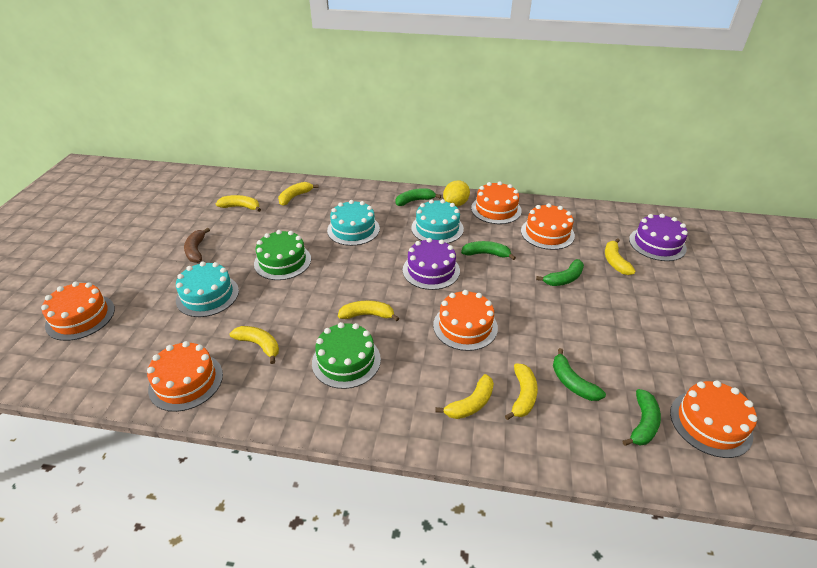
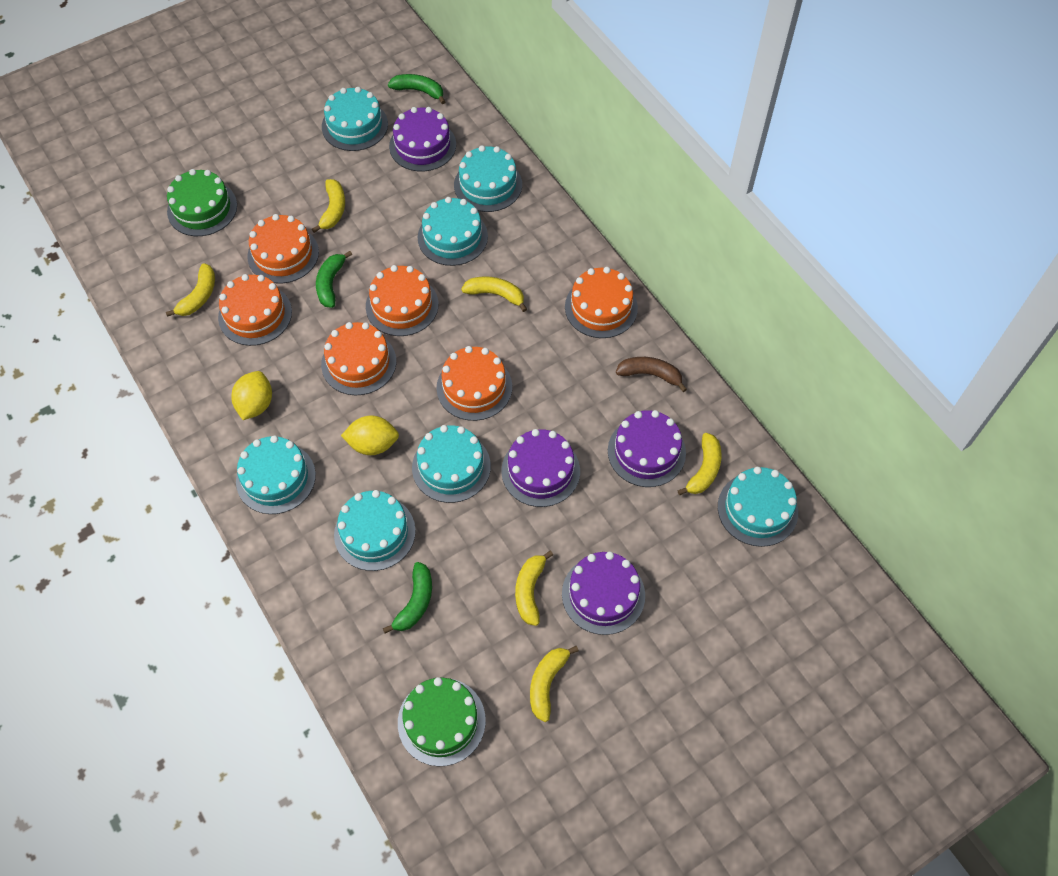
green banana: [395,188,441,206] [461,241,516,260] [536,259,584,286] [553,348,606,401] [623,389,661,446] = 5 -> [316,251,352,308] [383,562,432,634] [388,74,446,104] = 3
purple cake: [403,238,460,290] [629,214,688,261] = 2 -> [389,107,456,172] [501,429,580,507] [562,552,645,635] [608,410,686,487] = 4
turquoise cake: [176,262,239,317] [327,200,380,246] [411,199,464,243] = 3 -> [236,435,316,514] [322,87,388,151] [334,490,416,571] [412,425,491,503] [418,197,488,266] [454,145,522,212] [718,467,798,547] = 7
yellow banana: [216,195,261,212] [229,326,279,364] [278,182,319,206] [338,301,399,321] [435,374,494,419] [505,363,538,420] [605,238,635,275] = 7 -> [166,263,215,317] [312,179,345,233] [461,276,527,312] [515,551,553,626] [530,646,579,722] [677,433,722,495] = 6
yellow lemon: [443,180,470,207] = 1 -> [231,371,272,420] [341,415,399,455] = 2

